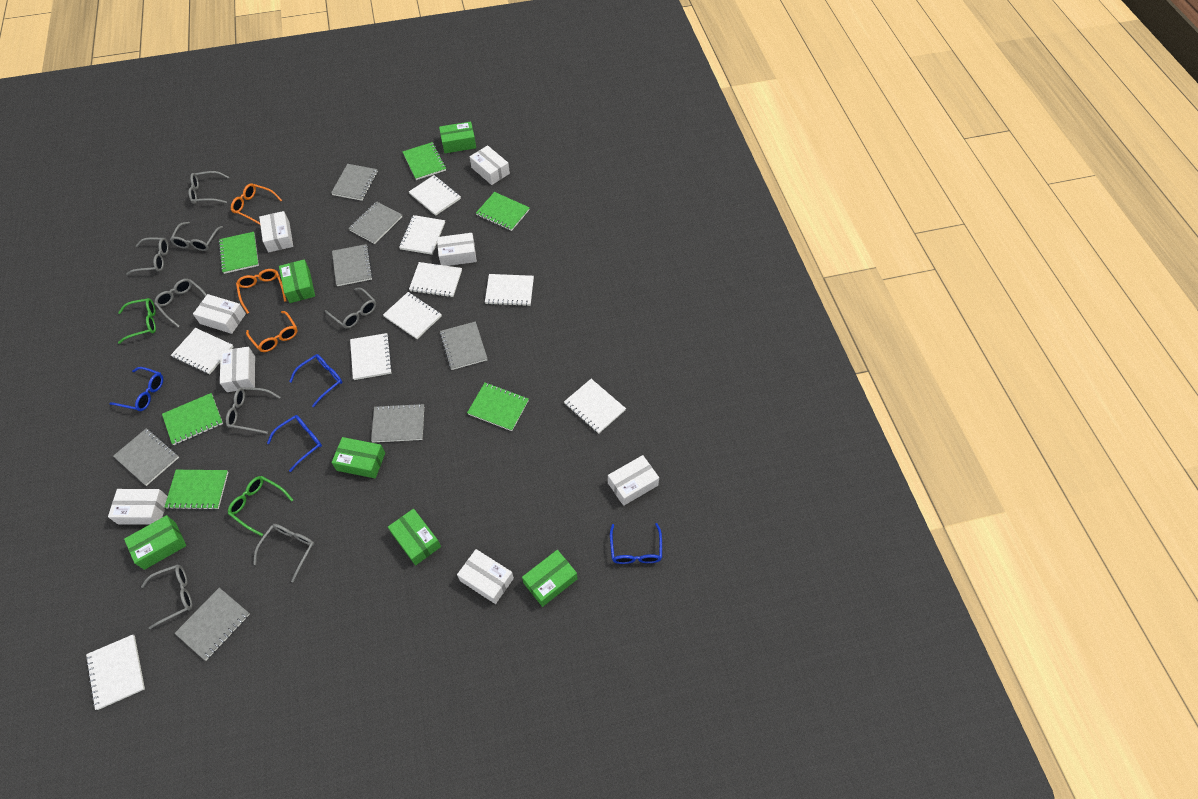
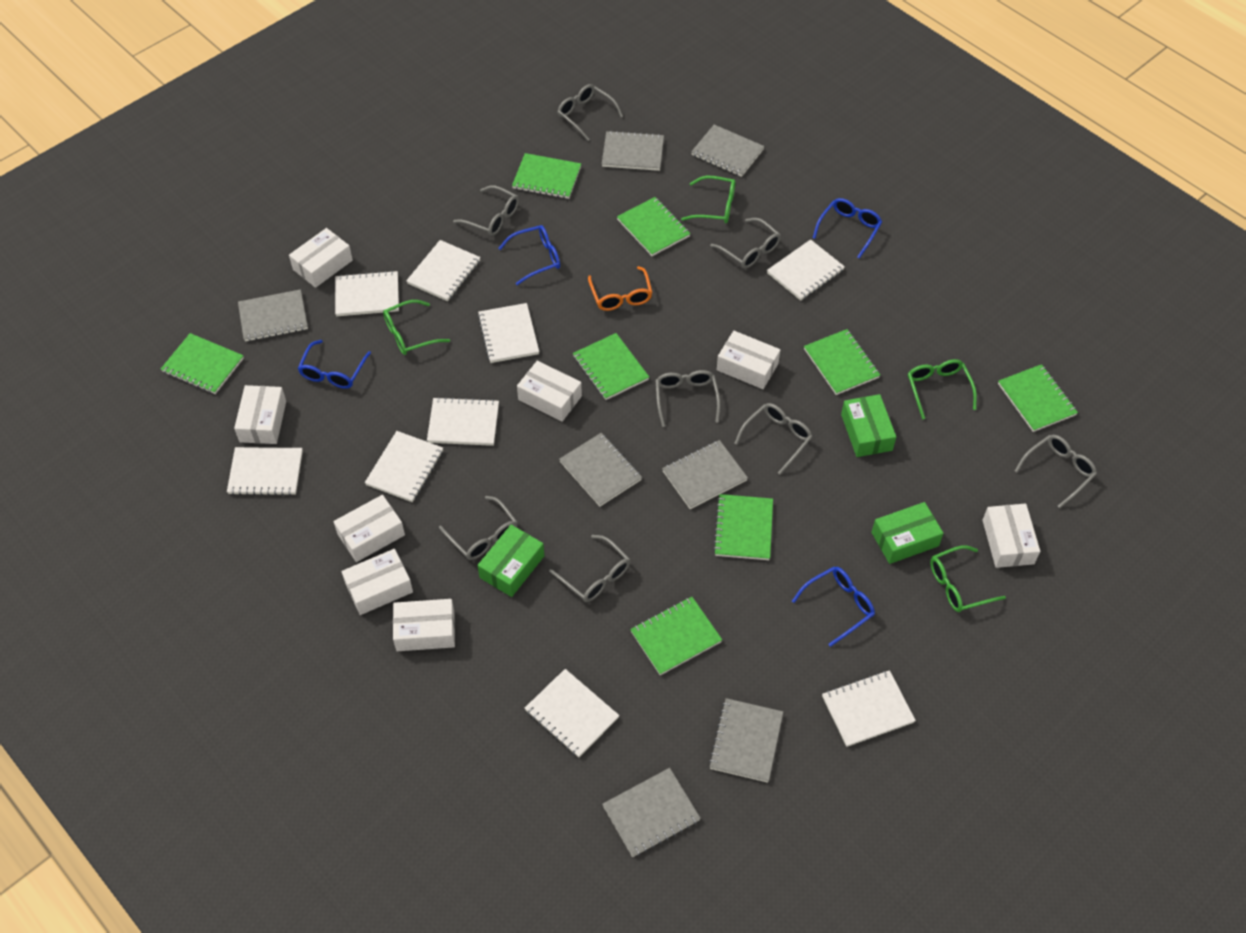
green box: [124,515,186,570] [279,259,315,303] [331,437,385,478] [388,509,441,566] [439,122,476,153] [522,550,577,607] = 6 -> [477,525,544,597] [841,394,896,457] [872,502,944,564] = 3
green glasses: [118,298,156,344] [228,476,293,536] = 2 -> [383,300,450,355] [681,176,735,223] [908,359,977,420] [930,545,1006,612] = 4
green notebook: [162,393,223,445] [165,470,228,510] [218,232,259,274] [402,142,446,180] [467,382,529,431] [476,192,530,231] = 6 -> [161,333,244,394] [512,153,581,199] [573,333,649,400] [617,197,691,256] [630,597,722,675] [713,494,773,560] [804,329,880,395] [998,364,1078,432] = 8
orange glasses: [231,184,282,225] [236,269,286,314] [246,311,298,352] = 3 -> [588,266,652,311] = 1

